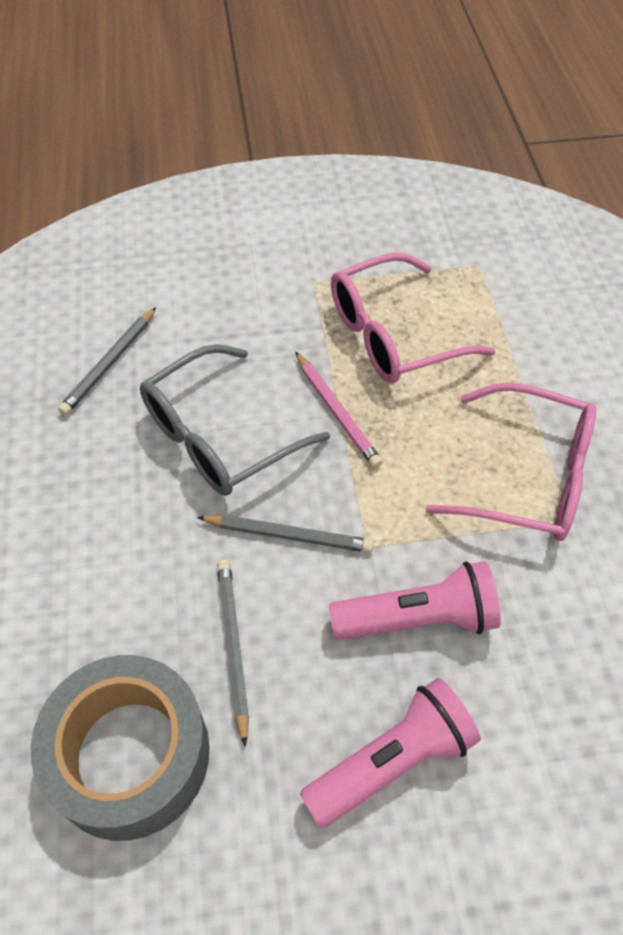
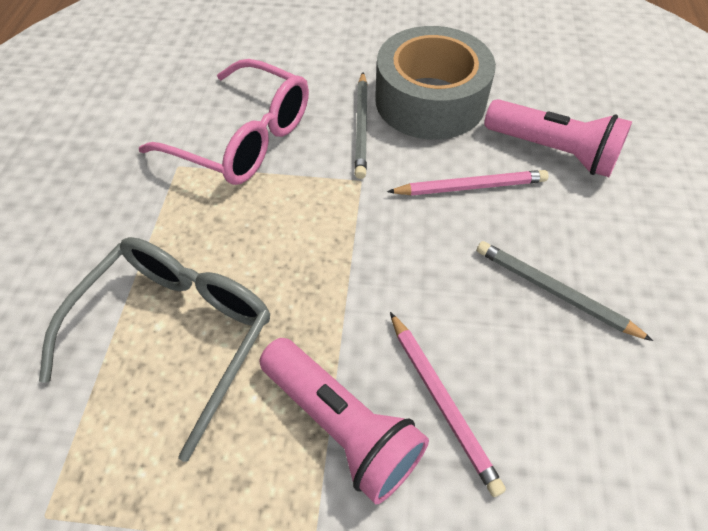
grey pencil: [58,307,156,415] [197,515,374,553] [217,560,249,747] = 3 -> [354,72,368,179] [477,241,653,341] = 2
pink glasses: [331,253,496,384] [426,383,596,541] = 2 -> [139,59,309,185] = 1
pink pencil: [295,352,383,468] = 1 -> [387,170,548,196] [390,312,506,497] = 2

